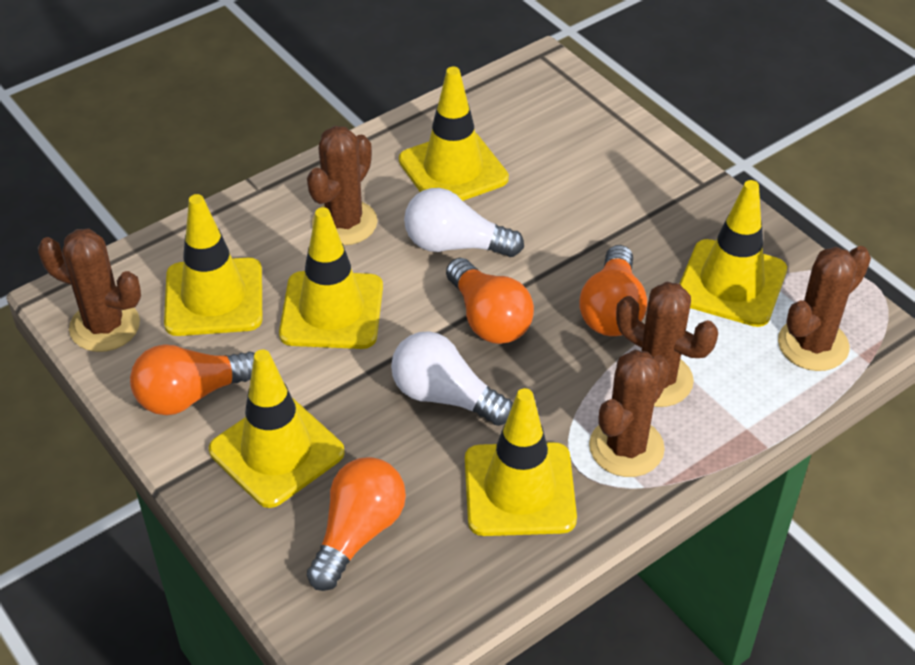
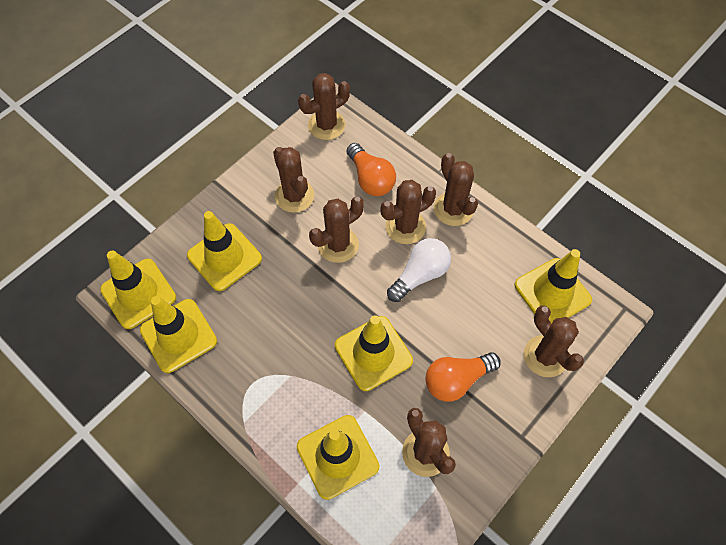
brown cactus: [38,229,141,352] [307,126,377,245] [589,350,670,477] [616,282,718,407] [778,246,871,371] = 5 -> [273,147,315,213] [298,73,350,140] [309,197,364,263] [381,180,436,244] [402,408,456,477] [434,153,478,226] [524,306,584,377] = 7
orange light bulb: [130,344,255,415] [307,457,406,591] [446,258,534,344] [579,245,647,336] = 4 -> [347,143,396,196] [425,352,501,402] = 2
white light bulb: [391,331,513,426] [404,188,524,257] = 2 -> [387,238,451,302] = 1

